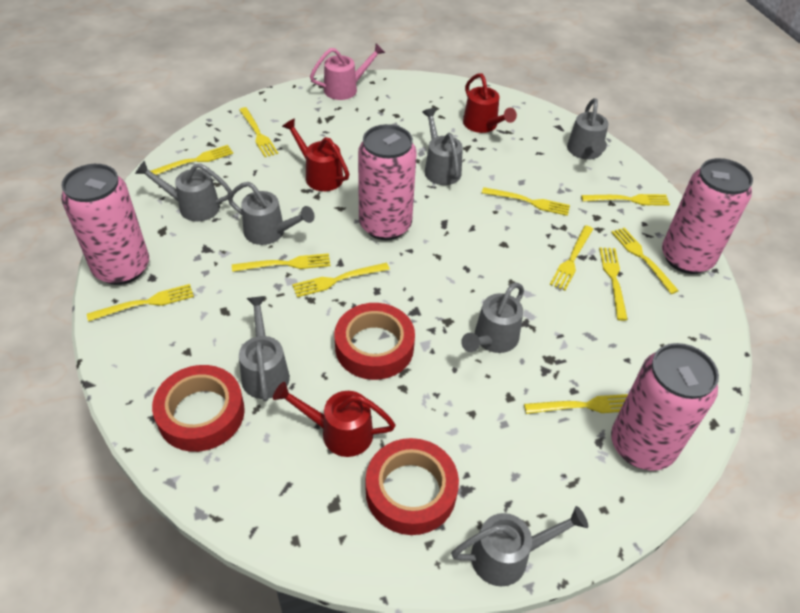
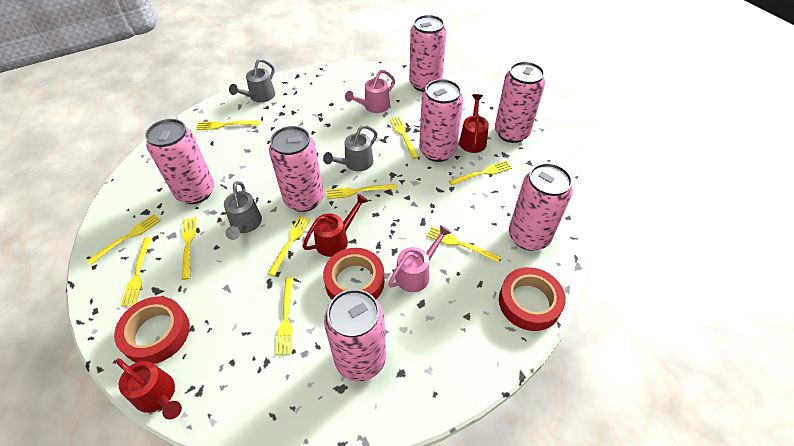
grey watering can: [135,161,232,222] [228,182,314,245] [239,296,290,401] [422,108,463,185] [451,506,588,586] [461,282,524,353] [567,98,608,159] = 7 -> [224,181,262,240] [229,59,275,102] [323,125,378,171] = 3
pink can: [61,164,149,285] [358,124,417,240] [611,343,719,471] [662,158,753,274] = 4 -> [145,119,214,204] [269,126,324,212] [324,289,386,381] [409,15,446,92] [419,79,463,162] [495,61,545,143] [509,163,573,251] = 7
pink watering can: [310,43,385,100] = 1 -> [345,70,395,113] [388,225,452,292] = 2
yellow fork: [87,284,194,322] [151,145,233,175] [232,253,330,272] [239,107,278,157] [292,263,390,297] [482,187,570,216] [524,394,628,414] [550,225,593,291] [581,194,670,206] [599,247,628,321] [611,227,679,294] = 11 -> [87,214,161,265] [121,237,152,306] [182,217,196,280] [196,121,260,130] [268,215,311,276] [275,277,294,355] [326,184,396,199] [390,116,419,159] [427,227,501,262] [449,160,512,185] = 10

